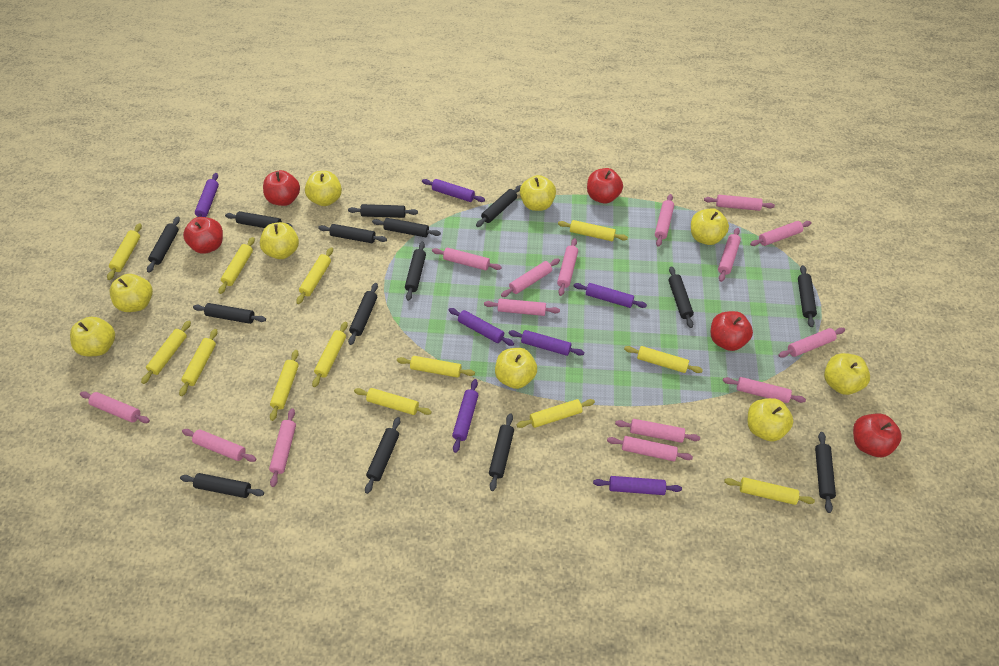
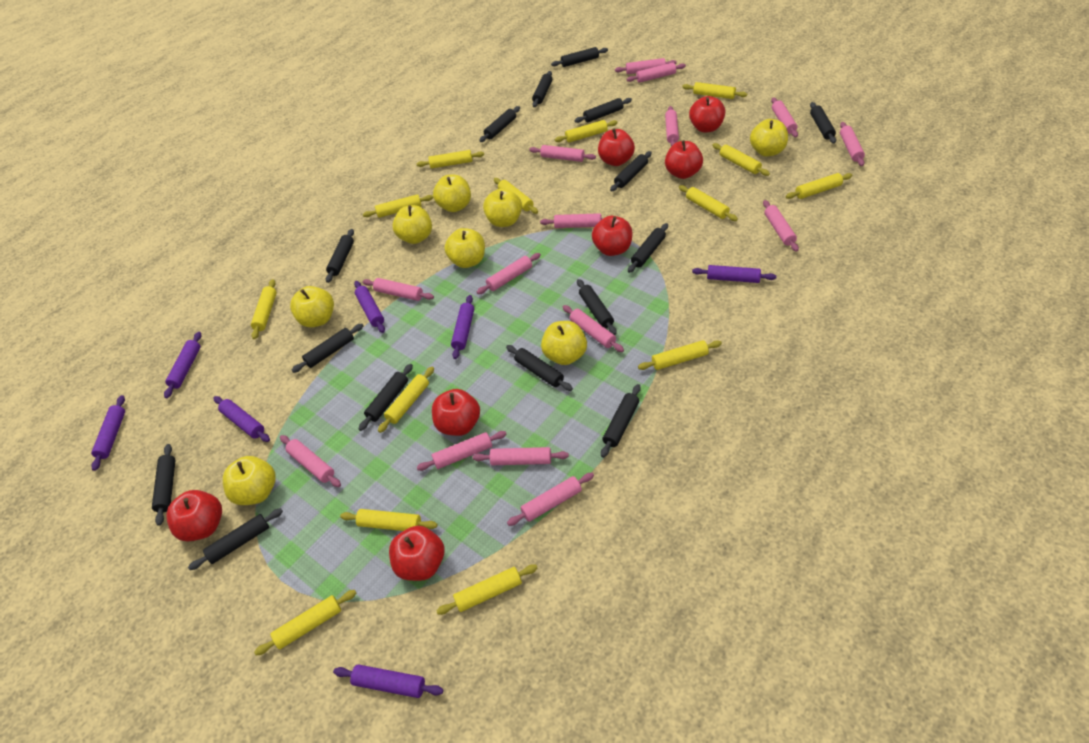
red apple: [183,217,223,254] [263,170,300,206] [587,168,623,204] [711,311,753,351] [853,414,902,457] = 5 -> [166,490,222,542] [389,526,444,581] [432,389,480,436] [592,216,633,256] [598,129,635,166] [665,140,703,179] [689,96,726,132] = 7
yellow apple: [70,317,115,356] [110,274,153,312] [260,222,299,259] [305,171,342,206] [495,348,537,389] [520,175,556,211] [691,208,729,245] [748,398,794,441] [824,353,870,395] = 9 -> [223,456,276,505] [290,286,334,327] [393,205,432,244] [433,175,471,212] [445,228,485,268] [483,189,522,227] [541,321,587,365] [750,119,788,157] = 8
yellow rolling pin: [107,223,142,280] [141,321,191,384] [179,329,217,396] [218,237,255,294] [270,350,299,421] [296,247,333,304] [312,322,348,387] [354,388,432,415] [397,356,475,378] [517,399,595,428] [558,220,628,241] [624,346,703,373] [724,477,815,505] = 13 -> [251,279,277,339] [254,590,356,656] [340,509,437,531] [363,194,433,218] [378,367,434,433] [416,150,484,169] [436,564,537,615] [494,178,538,214] [555,120,618,143] [638,340,722,370] [679,185,738,221] [682,82,747,99] [712,143,770,176] [786,173,852,199] = 14

